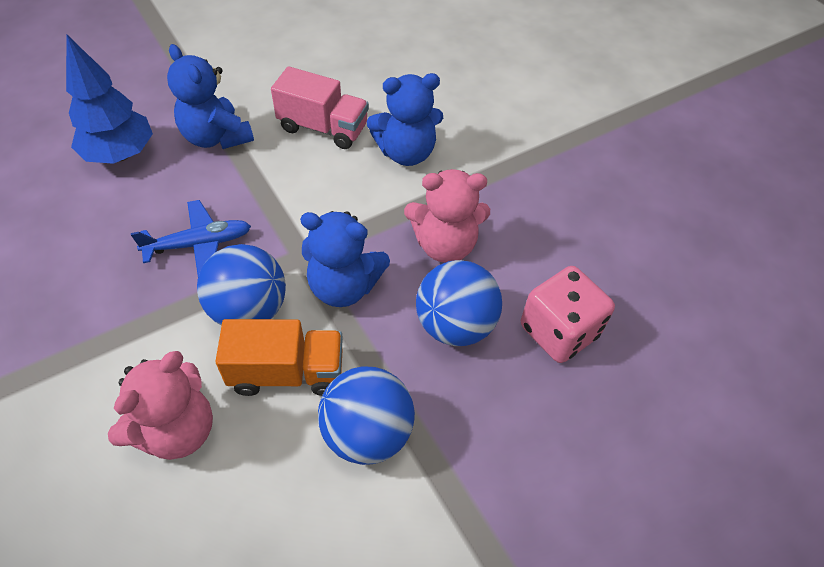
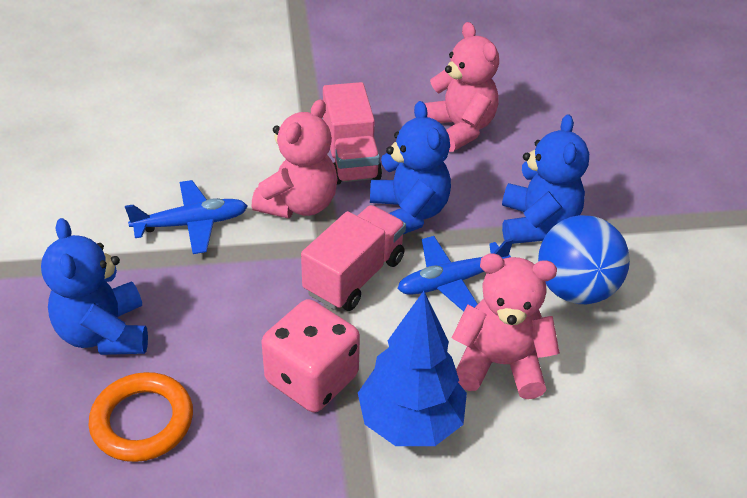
blue ball: [197,244,286,326] [318,367,415,465] [416,260,502,346] = 3 -> [538,215,630,304] = 1
blue plane: [131,200,251,277] = 1 -> [125,180,247,254] [397,236,513,312] = 2
orange ring: none = 0 -> [88,372,193,462] = 1
orange truck: [215,319,343,396] = 1 -> none = 0
pink teddy bear: [108,351,213,460] [404,169,490,263] = 2 -> [251,99,338,219] [424,22,499,152] [452,253,560,399] = 3
pink truck: [271,66,369,149] = 1 -> [301,205,406,311] [323,82,382,185] = 2

